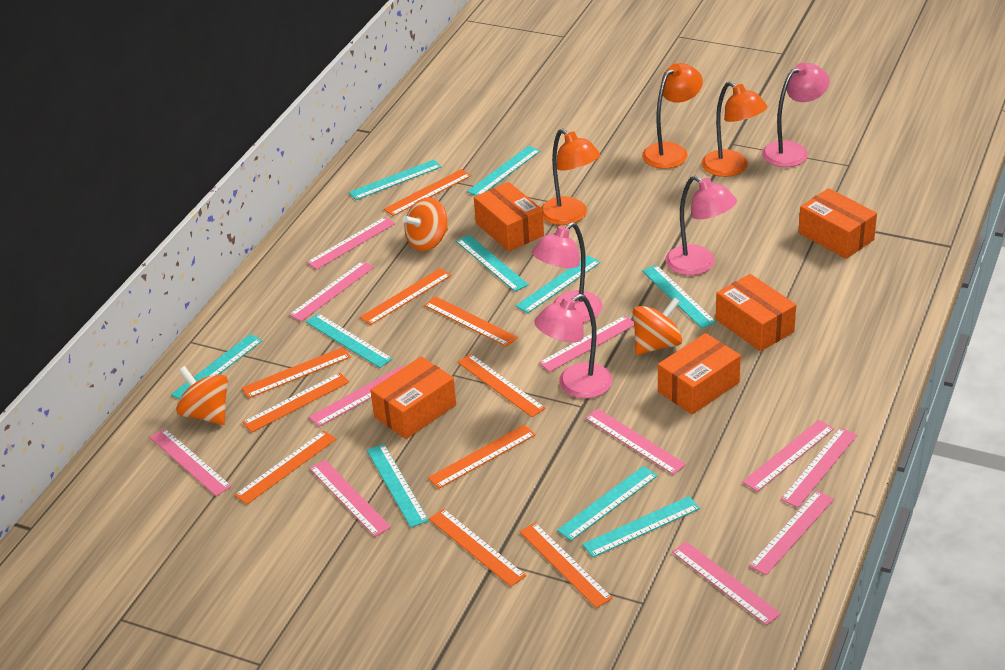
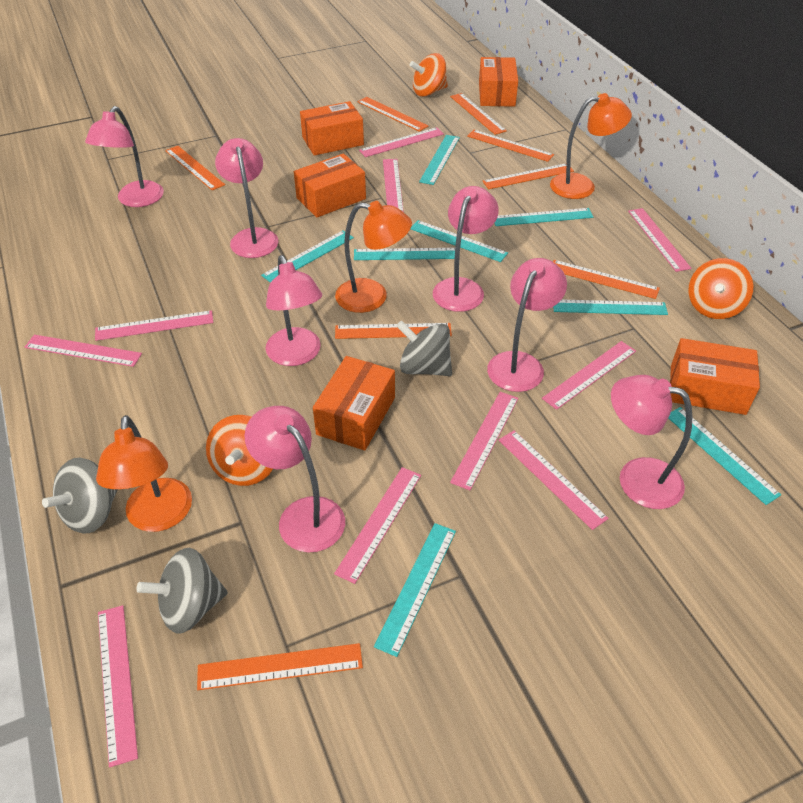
grey spinning top: none = 0 -> [42,457,118,534] [136,548,228,633] [396,320,452,376] = 3
orange ruler: [234,431,336,504] [242,347,351,398] [242,373,349,432] [360,268,451,325] [384,169,471,216] [424,296,518,347] [428,425,536,489] [429,509,526,587] [457,354,546,417] [519,522,613,608] = 10 -> [165,146,225,190] [197,643,363,690] [335,323,452,339] [357,97,428,132] [450,93,507,135] [467,130,554,162] [482,163,574,189] [553,260,660,299] = 8
pink lamp: [532,222,602,322] [534,294,612,398] [666,175,737,275] [762,63,830,167] = 4 -> [85,106,164,207] [215,138,278,258] [245,406,345,553] [266,255,322,366] [433,186,499,312] [487,258,567,392] [611,375,692,509] = 7
pink ruler: [150,428,232,496] [289,261,374,321] [306,217,395,270] [309,366,404,427] [309,460,391,537] [539,316,634,372] [585,409,686,475] [672,541,781,625] [742,420,834,492] [749,491,834,575] [781,428,857,508] = 11 -> [25,335,142,367] [95,310,213,341] [98,605,138,767] [334,467,421,584] [359,127,444,157] [383,159,404,212] [450,392,519,490] [499,430,609,530] [542,341,636,410] [628,208,691,272] = 10
turquoise ruler: [171,334,263,400] [306,313,393,368] [349,160,442,200] [367,444,429,528] [456,235,529,291] [467,146,540,196] [516,255,601,313] [557,466,658,541] [582,496,700,557] [642,265,716,328] = 10 -> [261,230,354,283] [354,248,460,260] [374,523,456,657] [411,220,508,262] [419,135,460,185] [495,208,593,226] [553,300,668,315] [668,407,781,505] = 8

